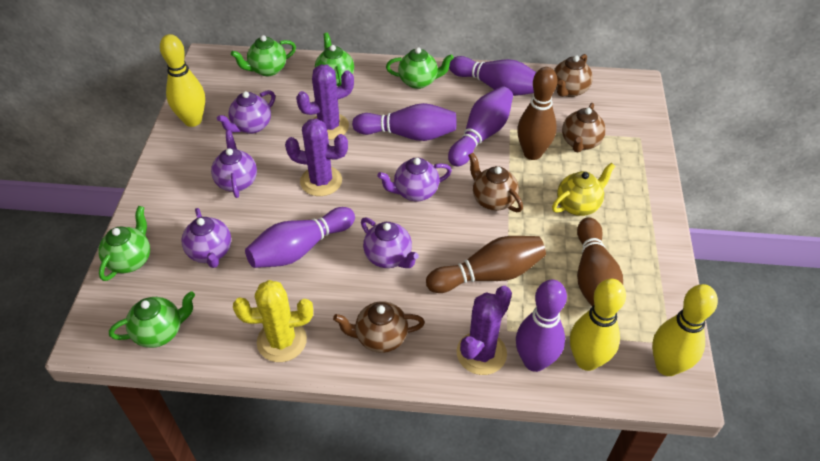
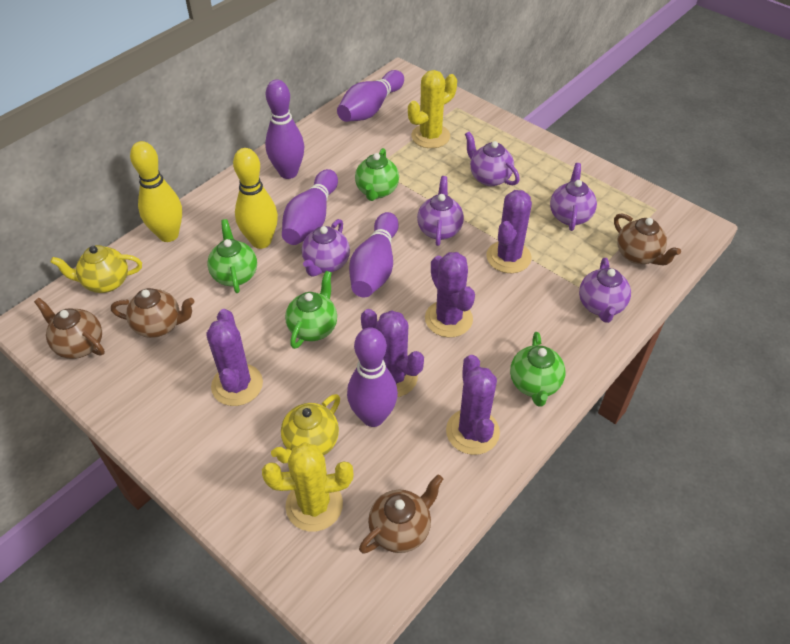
brown bowling pin: [426,236,546,293] [517,67,557,160] [577,217,623,306] = 3 -> none = 0
green teapot: [98,206,150,281] [109,291,195,348] [231,35,296,76] [315,33,354,86] [386,47,454,89] = 5 -> [208,219,257,293] [285,271,337,349] [355,148,399,201] [510,332,566,407] = 4
purple cactus: [285,119,348,196] [296,65,354,140] [457,286,512,375] = 3 -> [206,309,263,406] [361,309,424,397] [425,252,475,337] [446,355,500,455] [487,190,532,273] = 5
yellow bowling pin: [160,34,205,127] [570,279,626,371] [652,284,718,376] = 3 -> [130,141,182,242] [233,148,278,249] = 2
yellow cactus: [233,280,313,362] = 1 -> [262,442,354,532] [408,70,457,148] = 2
yellow teapot: [552,163,615,216] = 1 -> [51,245,142,293] [271,394,340,463] = 2

